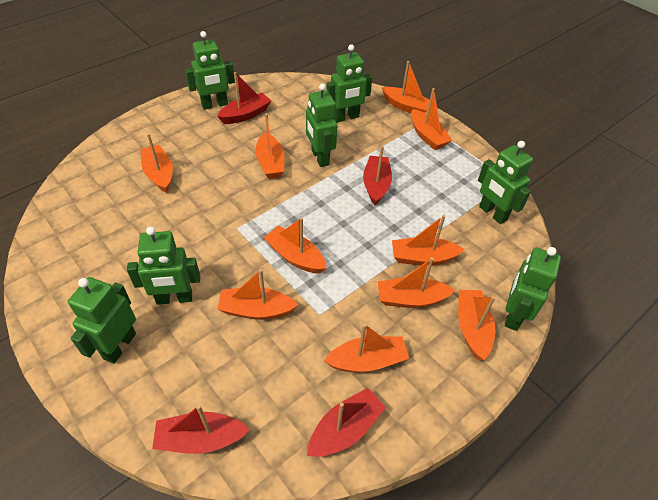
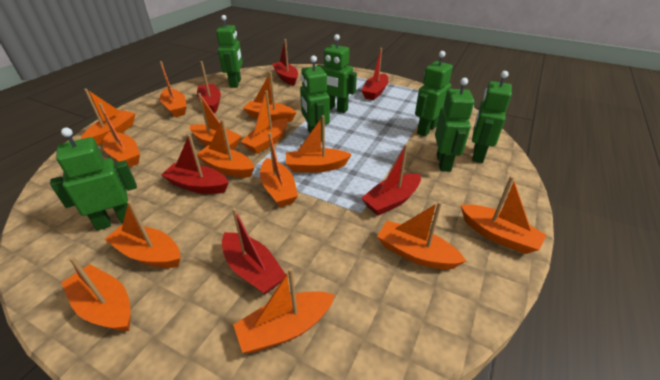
orange boat: [141,133,173,193] [217,269,298,320] [256,113,284,179] [264,217,326,274] [324,324,409,372] [378,257,455,308] [382,61,430,113] [392,215,465,266] [411,88,452,150] [458,290,495,360] = 10 -> [61,256,131,331] [81,89,136,145] [99,103,140,167] [104,201,180,268] [160,61,187,117] [190,93,242,150] [197,119,254,178] [233,267,335,353] [240,90,288,154] [243,72,296,122] [260,132,298,207] [286,115,352,173] [377,201,466,270] [461,176,546,254] = 14
red boat: [152,405,250,454] [217,72,271,124] [307,388,386,457] [363,146,392,205] = 4 -> [161,134,229,194] [197,61,221,113] [222,208,286,294] [272,39,298,86] [361,144,421,215] [362,48,389,100] = 6

